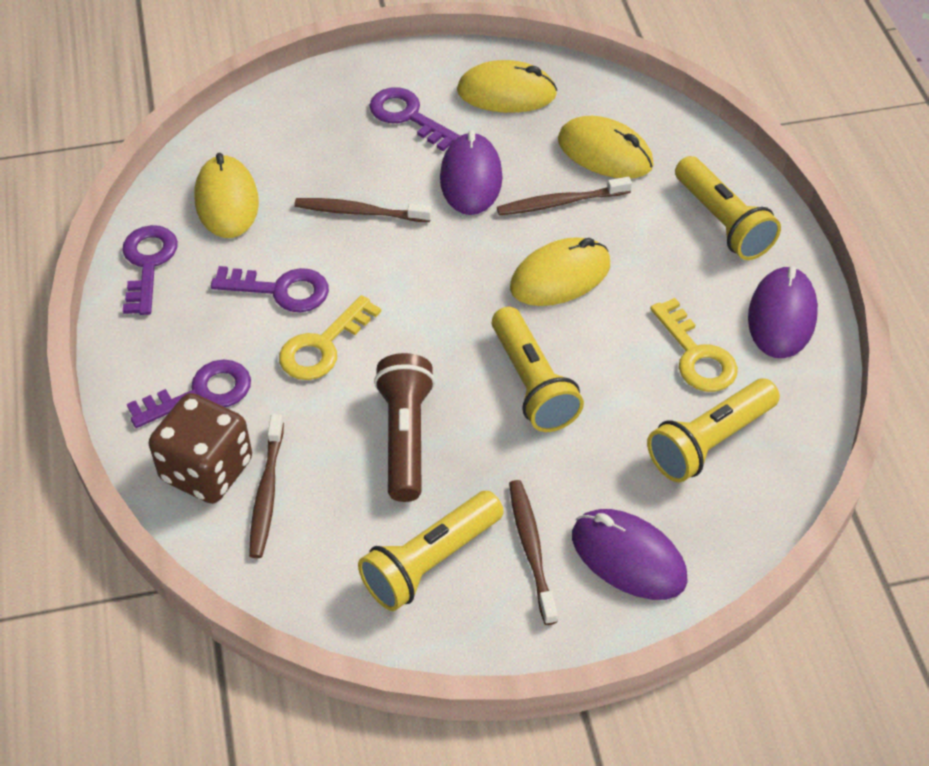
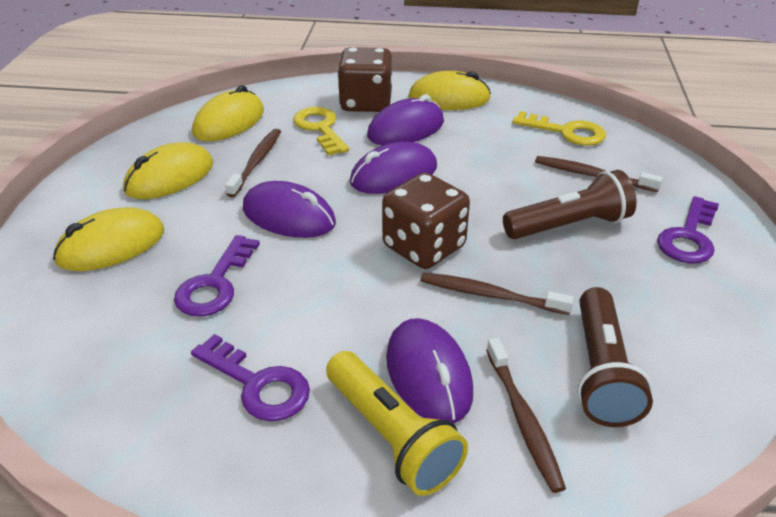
brown dice: [149,393,252,504] = 1 -> [337,47,392,112] [382,173,470,269] = 2
brown flashlight: [374,353,435,502] = 1 -> [503,170,637,239] [577,287,653,427] = 2
purple key: [122,225,178,315] [127,359,251,428] [211,266,329,312] [369,87,460,151] = 4 -> [174,235,260,317] [191,334,310,421] [657,196,719,264] = 3
purple mouse: [440,130,502,215] [572,509,688,600] [748,266,818,358] = 3 -> [243,181,336,238] [350,141,437,194] [367,95,444,145] [386,318,473,423] = 4
yellow flashlight: [358,491,504,611] [492,307,584,432] [647,379,780,482] [675,156,781,260] = 4 -> [326,351,468,496] = 1

